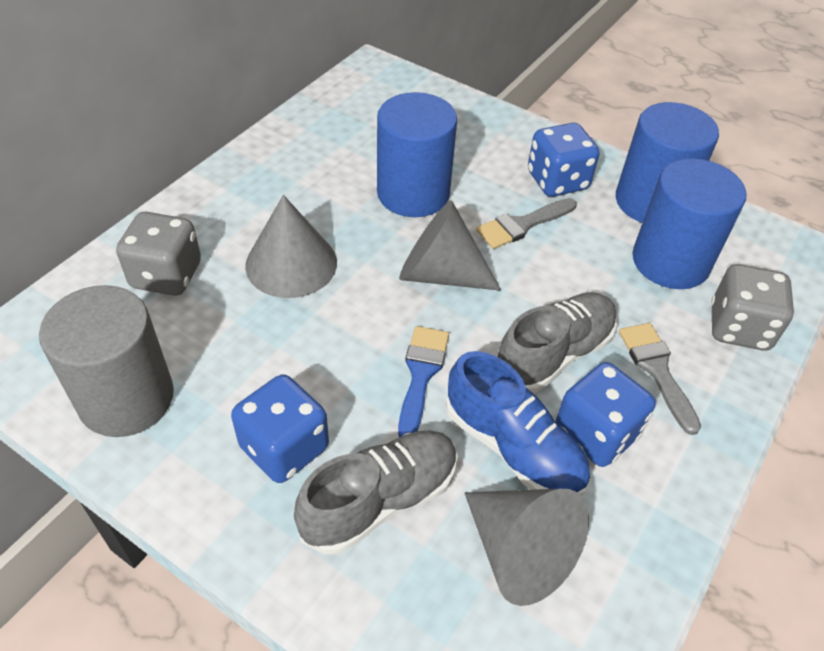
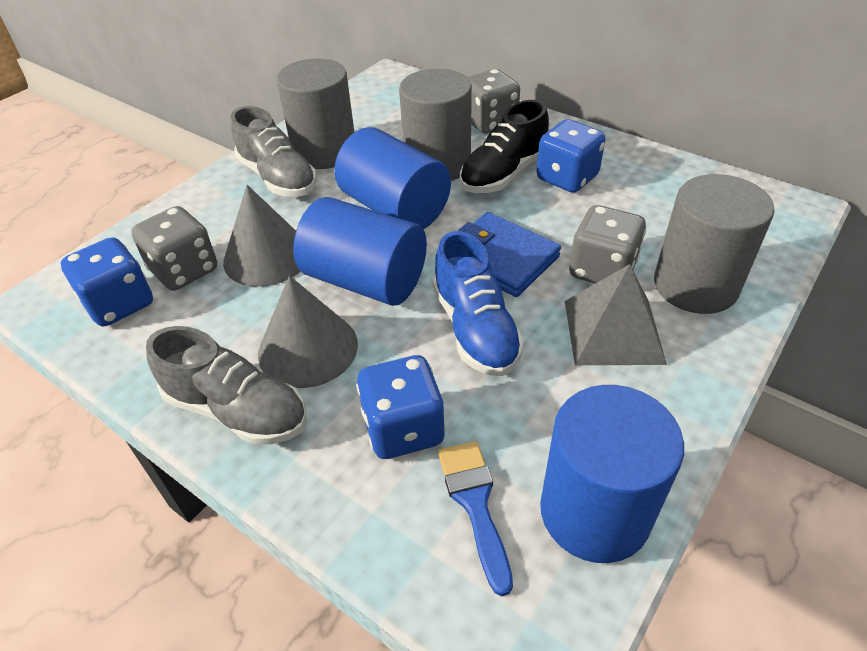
black shoe: none = 0 -> [460,100,549,193] = 1
blue wallet: none = 0 -> [458,212,561,297] = 1
grey brush: [476,198,577,249] [619,323,701,435] = 2 -> none = 0
grey cone: [245,195,337,298] [399,200,501,291] [465,489,589,606] = 3 -> [223,185,300,287] [258,276,358,388] = 2
grey cylinder: [39,285,174,437] = 1 -> [276,58,354,169] [399,69,472,181] [654,174,775,314] = 3
grey dice: [116,212,201,296] [711,264,794,350] = 2 -> [131,206,217,291] [467,69,520,134] [569,205,646,284] = 3
grey pyramid: none = 0 -> [565,264,667,365] = 1

